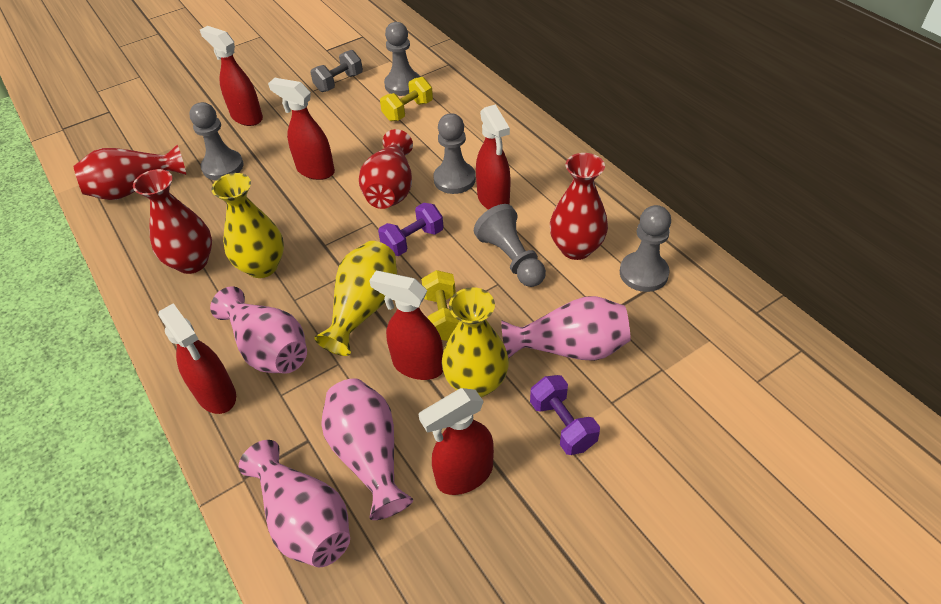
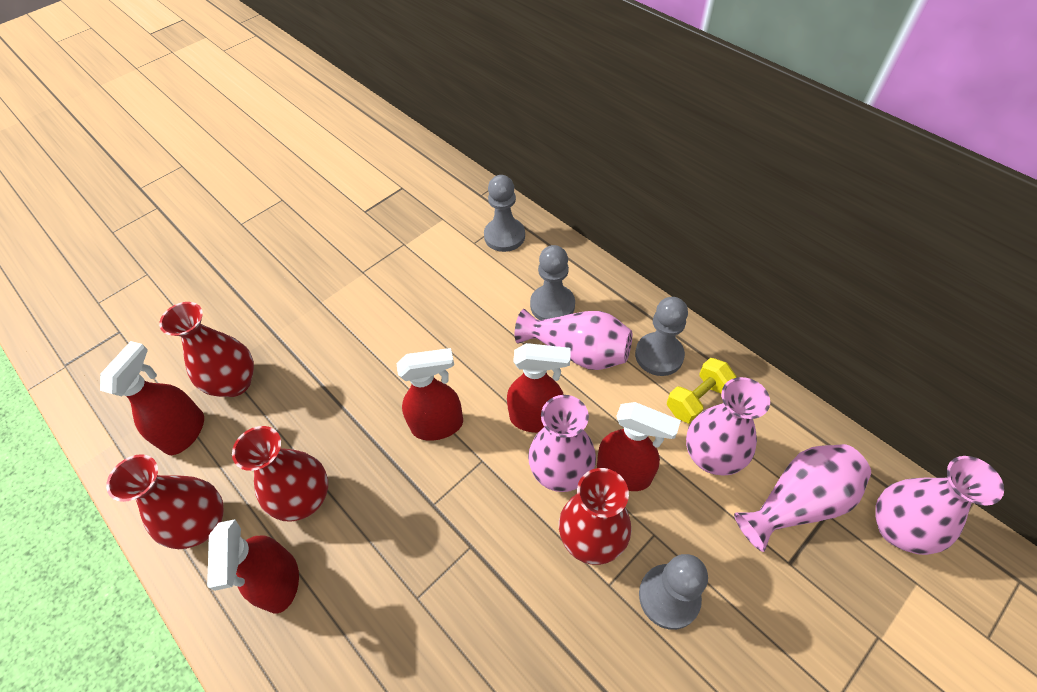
grey dumbbell: [310,50,363,92] = 1 -> none = 0
grey pawn: [189,102,244,180] [384,22,420,96] [433,113,476,194] [474,204,546,287] [620,205,671,292] = 5 -> [484,175,525,252] [530,245,575,320] [635,297,688,376] [639,554,708,630] = 4
pink vase: [210,286,307,374] [239,440,350,567] [321,378,413,520] [501,296,630,361] = 4 -> [515,309,632,370] [528,395,596,492] [686,377,770,476] [734,444,871,552] [875,456,1004,555] = 5
purple dumbbell: [378,203,444,256] [530,375,600,455] = 2 -> none = 0
red spray bottle: [158,303,236,414] [200,26,263,126] [268,78,335,180] [369,271,443,380] [418,388,494,495] [476,104,510,210] = 6 -> [100,341,204,455] [207,519,299,613] [396,348,463,441] [507,343,571,433] [597,402,681,491] = 5
yellow dumbbell: [380,77,433,121] [421,270,459,341] = 2 -> [667,358,737,424] = 1
yellow vase: [211,173,284,278] [314,241,397,356] [442,287,509,397] = 3 -> none = 0

